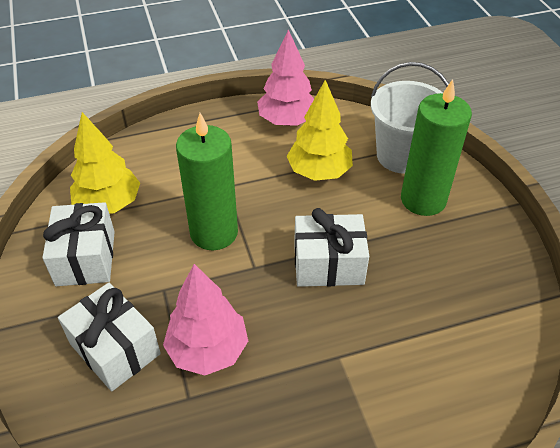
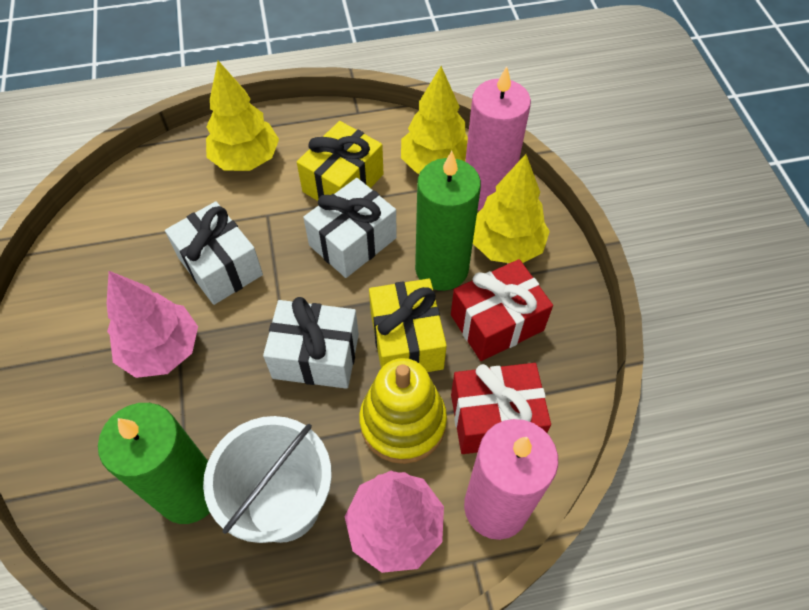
pink candle: none = 0 -> [464,419,558,540] [465,66,531,211] = 2
red gift: none = 0 -> [451,259,553,361] [451,363,551,454] = 2
yellow gift: none = 0 -> [297,121,383,201] [369,279,447,372] = 2
yellow stacking toy: none = 0 -> [359,358,447,464] = 1
yellow tree: [70,112,140,214] [286,80,353,181] = 2 -> [206,61,279,171] [401,66,468,174] [473,154,550,263] = 3

